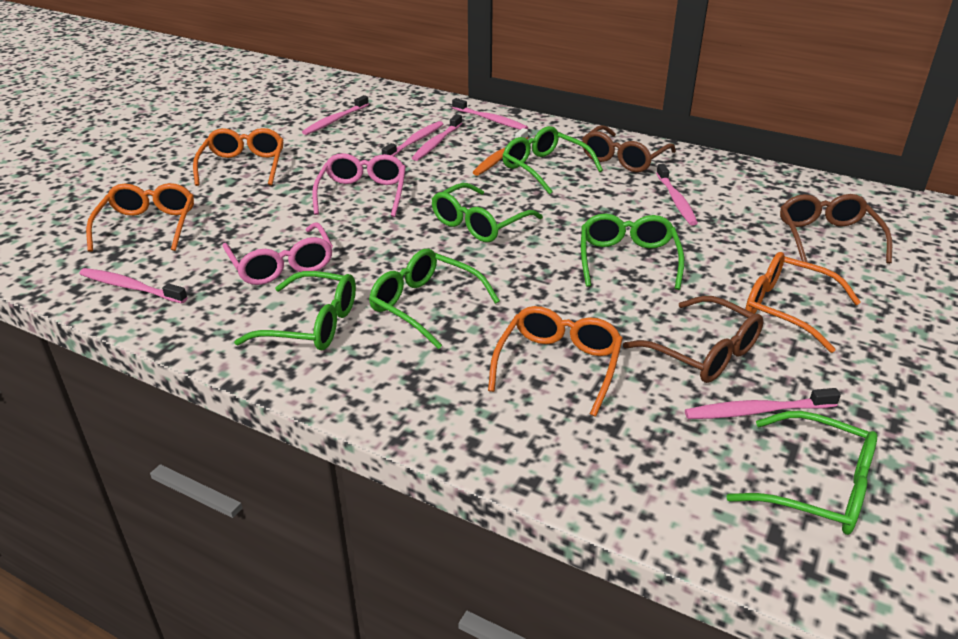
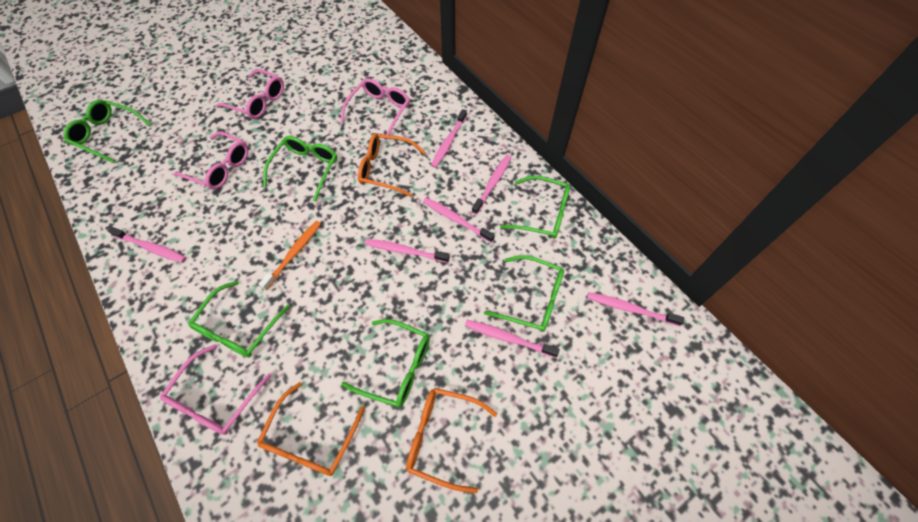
brown glasses: [582,125,676,172] [623,296,764,383] [780,194,892,264] = 3 -> none = 0
orange glasses: [86,183,194,252] [193,128,284,186] [488,306,623,417] [745,252,861,353] = 4 -> [257,382,365,476] [358,134,426,197] [406,388,497,493] = 3
pink glasses: [223,222,333,285] [312,153,406,217] = 2 -> [160,344,272,435] [173,132,248,190] [216,69,284,119] [340,78,410,140] = 4

